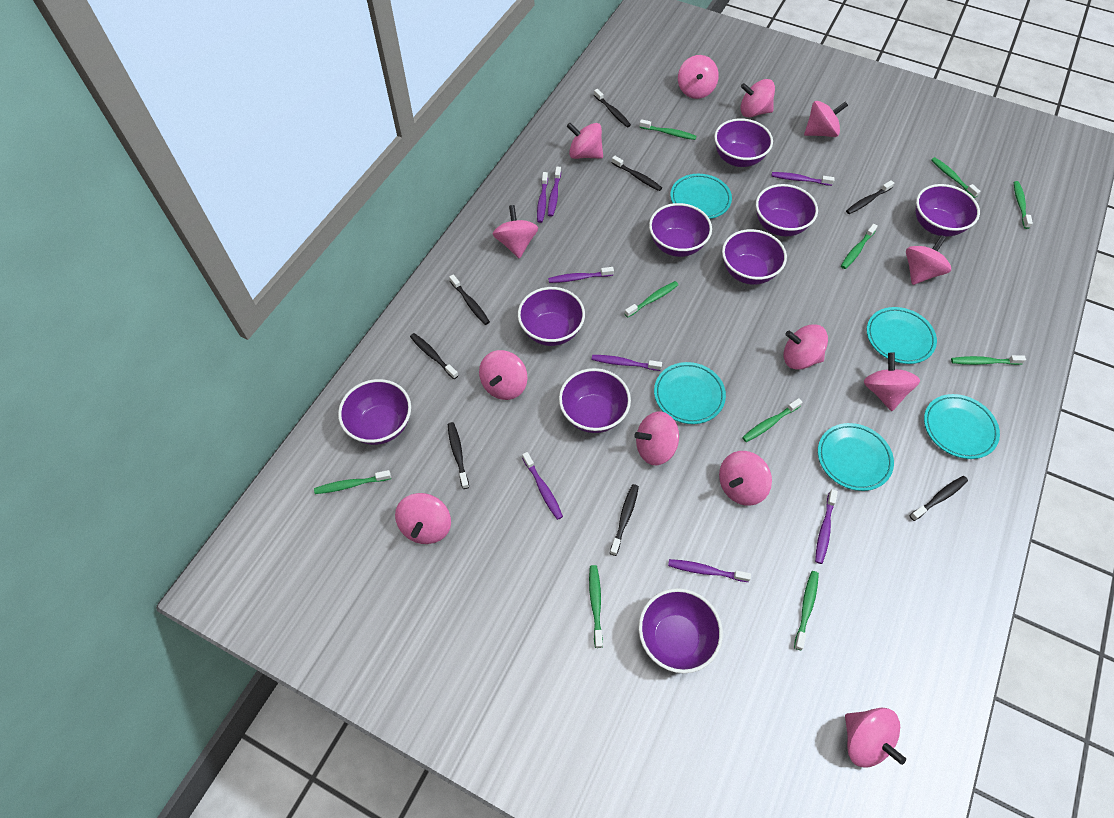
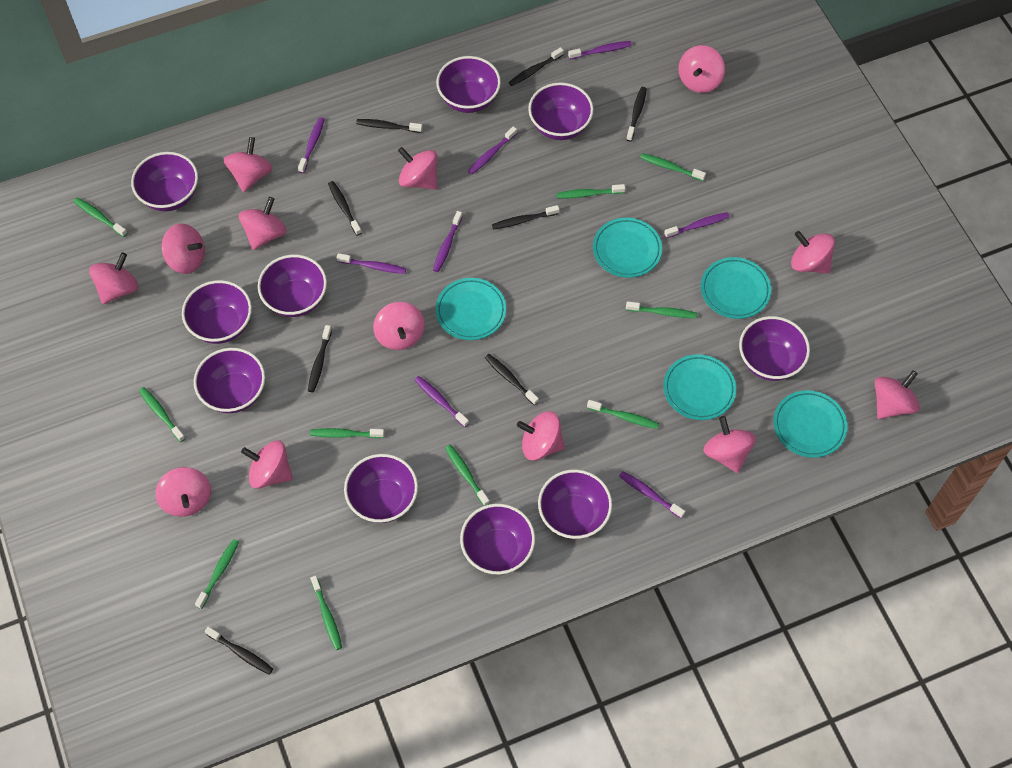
purple bowl: [338,379,411,445] [518,287,585,346] [559,368,631,433] [639,588,723,673] [649,203,712,257] [714,118,773,167] [722,229,787,285] [756,184,818,236] [916,184,980,236] = 9 -> [131,152,198,211] [182,280,252,344] [194,348,265,413] [258,254,327,317] [344,454,418,523] [436,56,501,113] [460,504,535,575] [528,82,594,140] [538,469,612,539] [739,316,810,381] = 10

